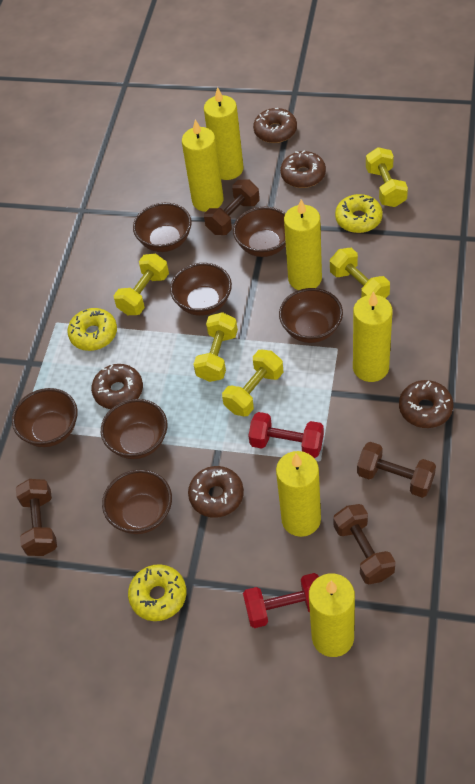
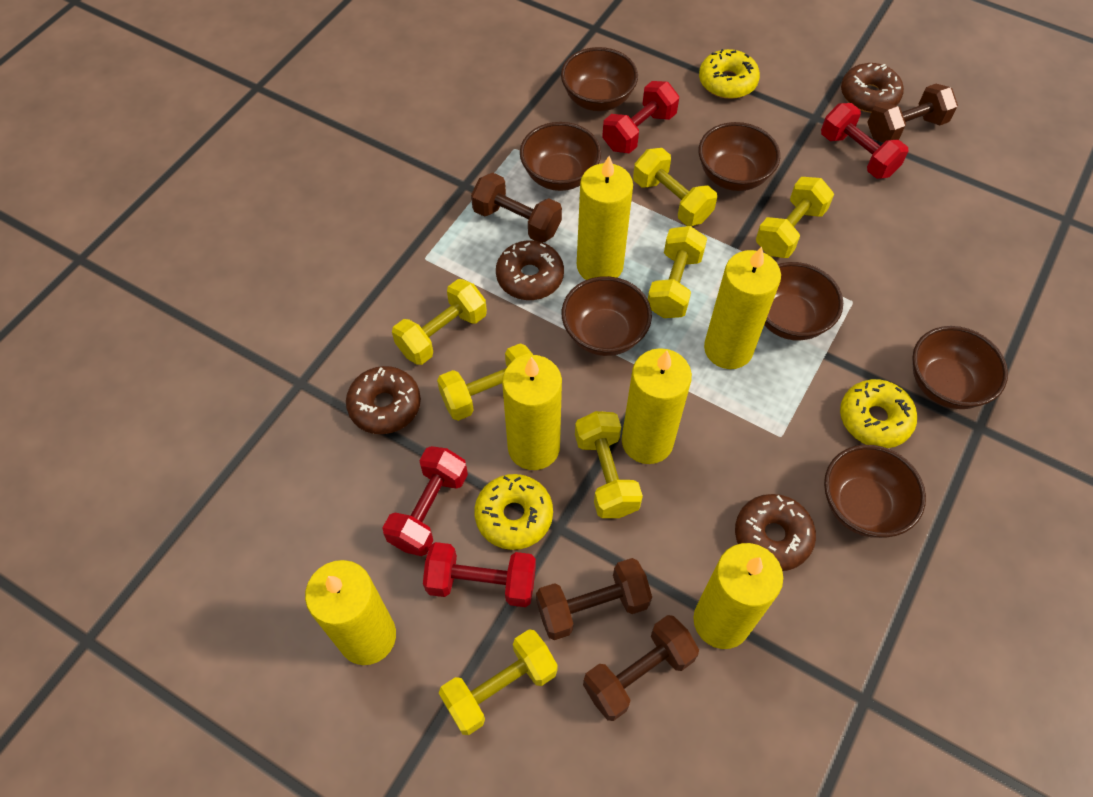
brown donut: [91,364,143,409] [188,466,244,518] [253,108,297,143] [280,150,326,188] [399,380,453,428] = 5 -> [346,366,421,434] [496,240,564,300] [735,494,816,571] [841,63,904,113] = 4
red dumbbell: [243,573,319,628] [248,412,324,458] = 2 -> [382,446,468,556] [423,542,536,607] [602,81,679,153] [821,103,908,179] = 4
yellow dumbbell: [114,253,169,315] [193,312,238,382] [222,350,283,416] [330,248,390,298] [366,147,408,207] = 5 -> [392,279,487,365] [437,343,533,421] [439,629,558,735] [575,411,643,518] [633,148,717,226] [648,226,707,318] [756,177,834,258] = 7

